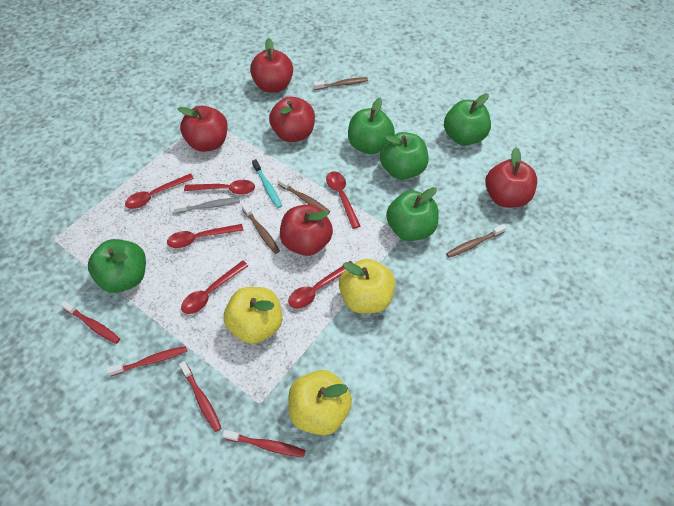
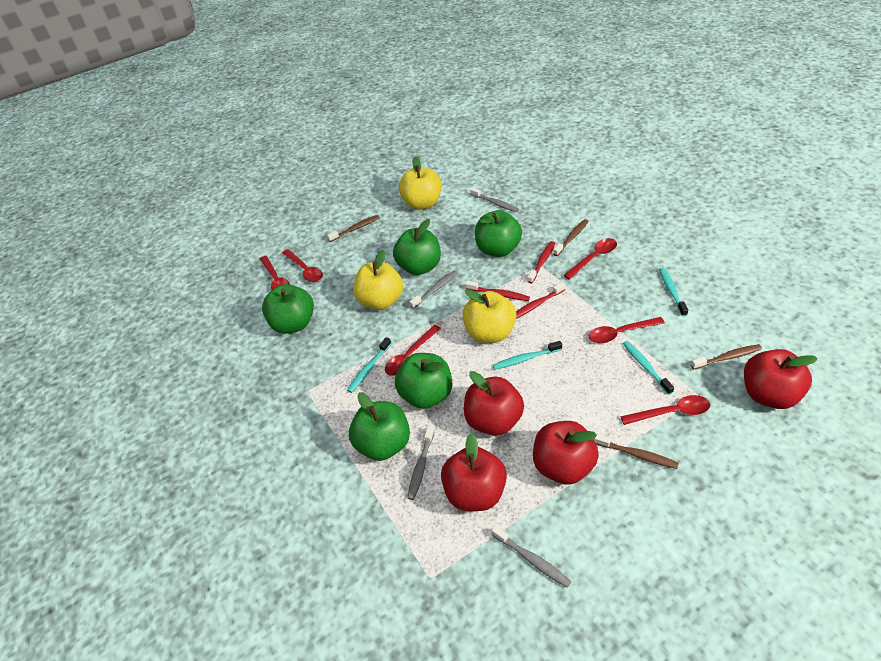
grey toothbrush: [174,198,240,213] = 1 -> [407,425,435,500] [409,270,458,309] [470,188,519,212] [491,526,571,588] = 4
red apple: [177,106,228,152] [250,38,293,93] [269,96,315,142] [280,204,333,256] [485,147,537,208] = 5 -> [441,433,507,511] [464,371,524,436] [533,421,599,485] [744,349,818,409] = 4
red toothbrush: [61,301,120,344] [107,346,187,376] [179,361,221,432] [222,430,306,458] = 4 -> [466,281,530,301] [516,282,566,319] [527,241,555,283] = 3
turquoise toothbrush: [252,159,282,208] = 1 -> [347,337,391,393] [493,341,562,370] [623,341,674,395] [659,268,688,317] = 4

